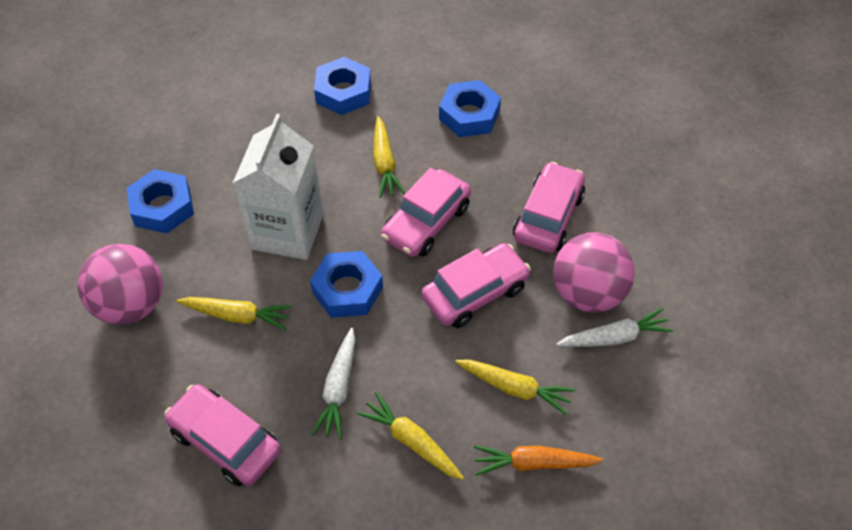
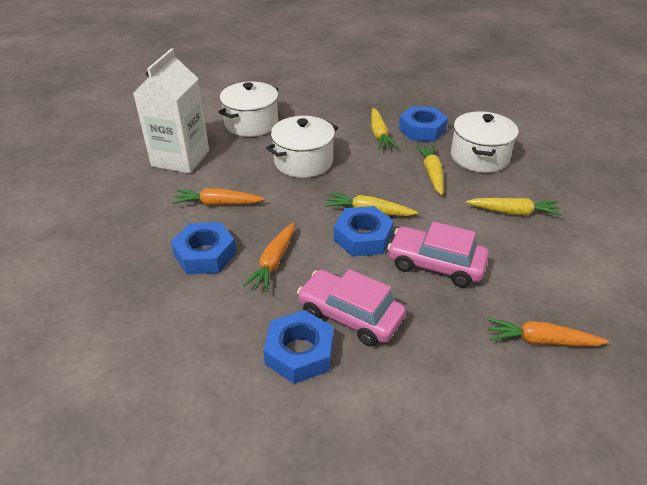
orange carrot: [474,445,603,475] = 1 -> [173,188,265,205] [243,223,294,292] [487,318,609,346] = 3
pink ball: [78,244,163,325] [553,232,635,313] = 2 -> none = 0
pink car: [164,384,281,486] [381,168,471,257] [421,243,531,328] [513,162,585,253] = 4 -> [297,269,406,346] [387,222,489,288] = 2
white carrot: [311,328,355,439] [556,308,673,347] = 2 -> none = 0
white pot: none = 0 -> [219,82,279,137] [266,116,338,178] [451,111,519,173] = 3

